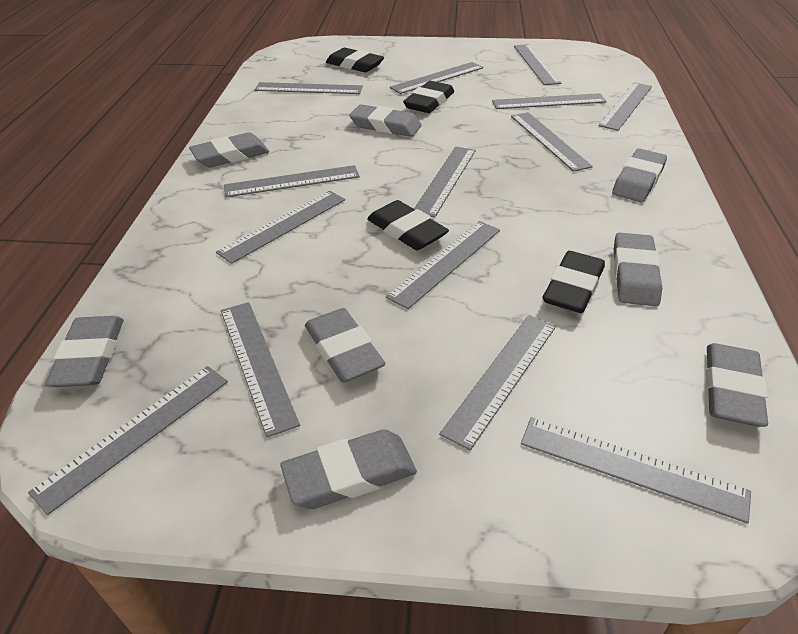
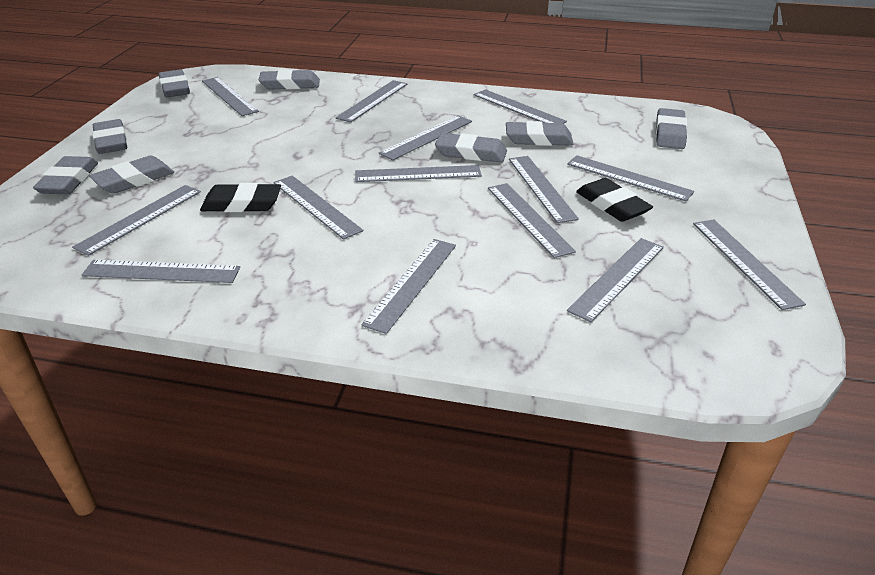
black eraser: [326,48,384,72] [367,200,449,250] [403,81,454,113] [543,251,605,313] = 4 -> [200,183,281,212] [576,178,653,222] = 2

